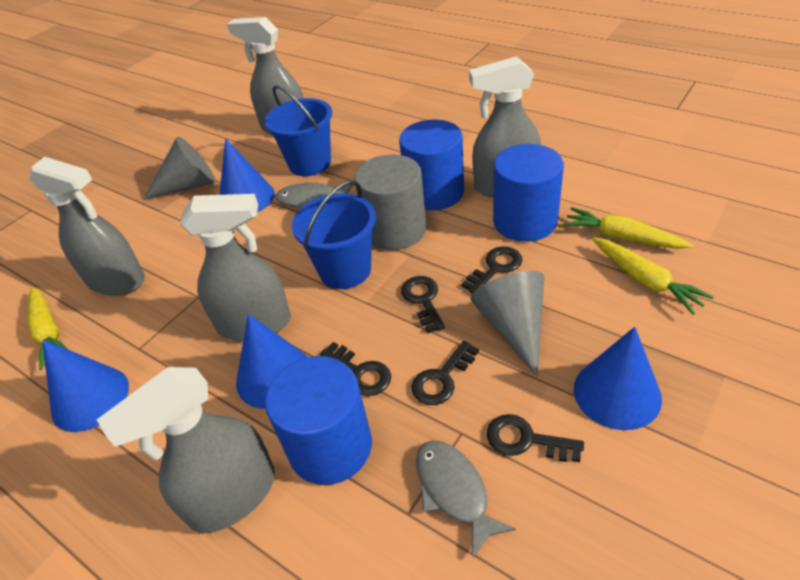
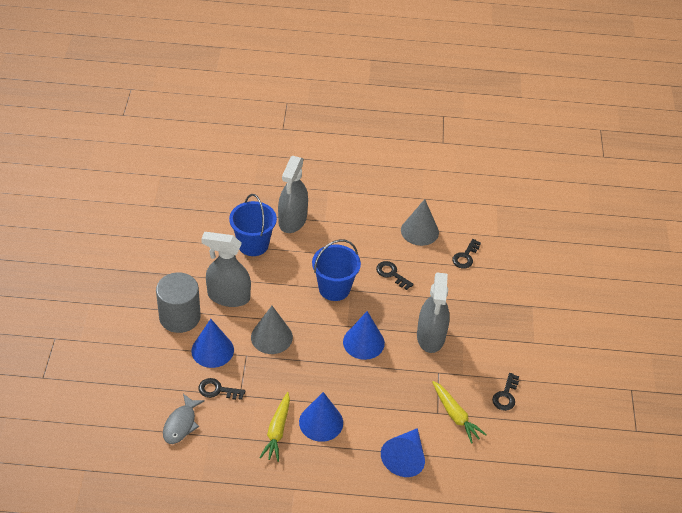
black key: [320,342,391,396] [401,276,445,333] [411,341,479,405] [462,246,522,294] [487,414,584,462] = 5 -> [198,378,245,400] [376,261,414,290] [452,239,481,269] [492,373,519,411] = 4
blue cylinder: [265,356,372,485] [399,119,464,210] [493,144,564,242] = 3 -> none = 0
grey fish: [275,183,353,209] [416,440,516,558] = 2 -> [163,394,205,444] = 1
grey spray bottle: [29,157,145,296] [97,367,275,533] [180,194,291,341] [227,17,304,135] [469,56,541,197] = 5 -> [201,232,251,307] [278,156,308,233] [417,273,450,353] = 3
yellow carrot: [28,287,67,370] [563,207,693,249] [592,237,714,315] = 3 -> [259,392,290,462] [432,381,487,444] = 2

